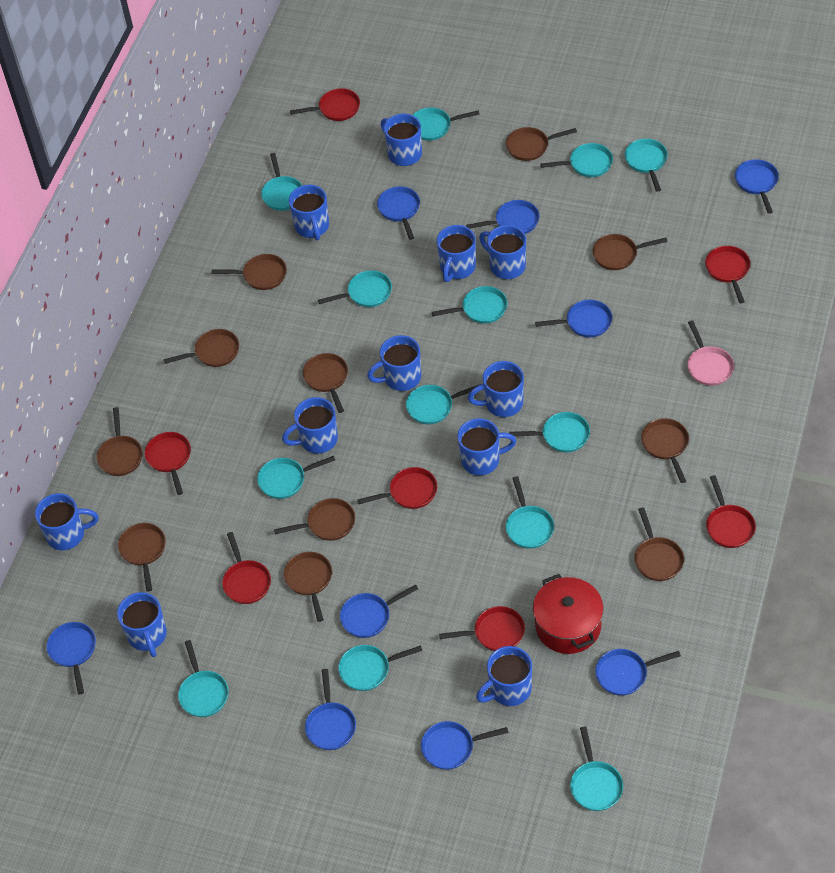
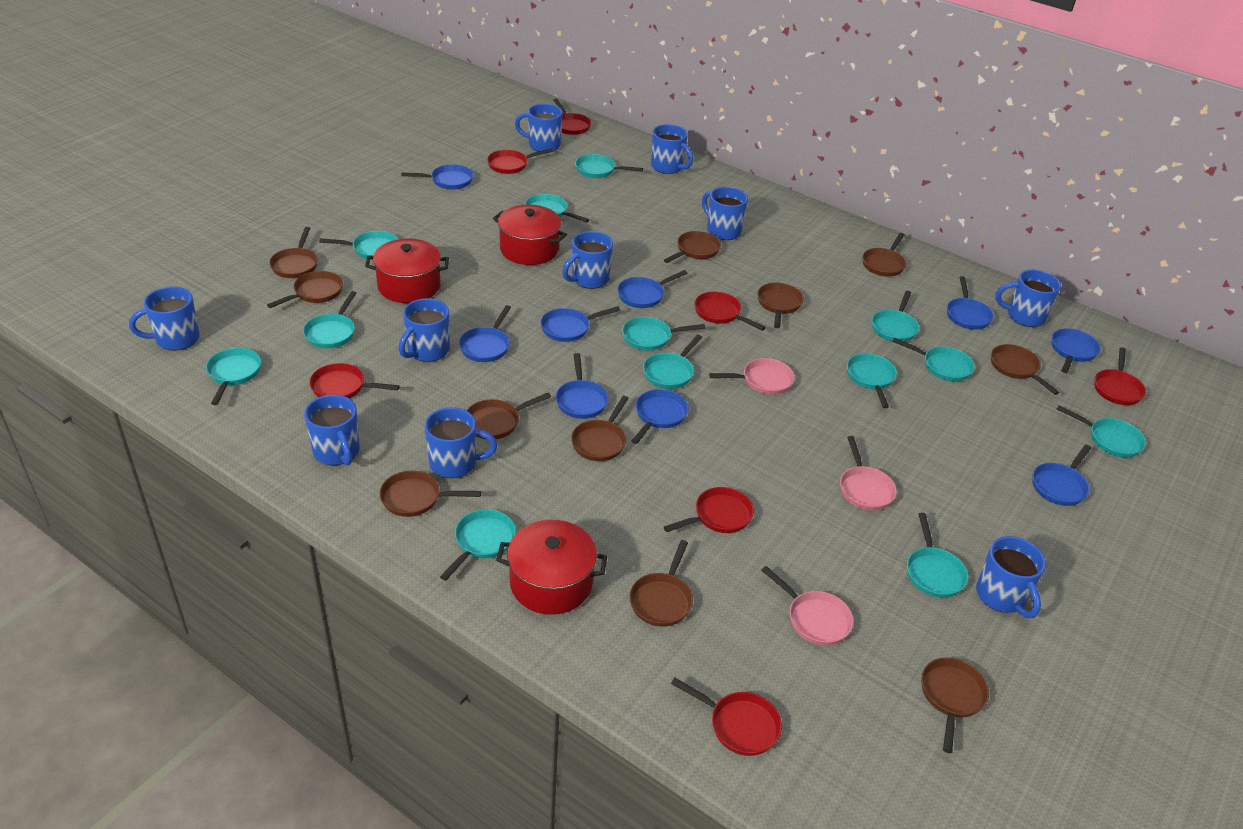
blue mug: [35,493,98,550] [117,592,167,657] [282,397,338,454] [289,185,329,241] [367,335,421,391] [381,114,422,166] [437,225,476,282] [457,418,516,475] [468,361,524,417] [476,646,532,706] [479,225,526,279] = 11 -> [129,286,200,351] [304,395,360,466] [398,298,449,362] [425,407,497,478] [515,104,563,152] [562,231,613,289] [651,124,693,174] [702,187,748,240] [976,536,1046,618] [995,270,1061,327] = 10
pink pan: [687,320,734,386] = 1 -> [709,358,795,395] [761,566,853,645] [840,436,897,510] = 3
red pot: [533,574,604,654] = 1 -> [365,238,449,303] [493,204,567,265] [496,520,607,615] = 3

